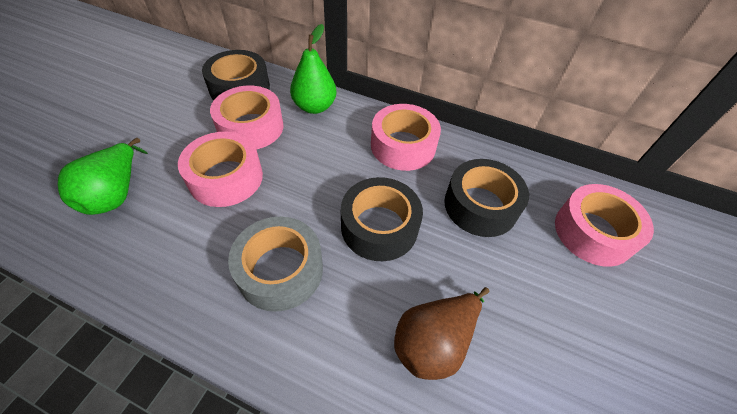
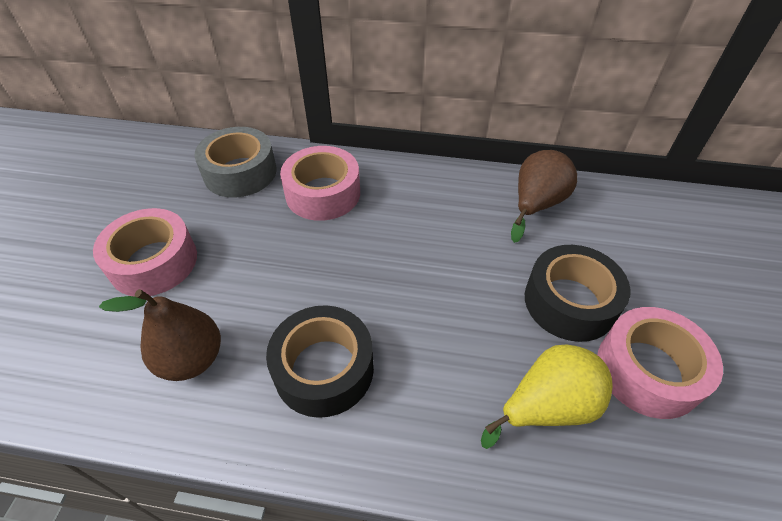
black tape: [202,50,270,100] [341,177,423,261] [444,159,529,237] = 3 -> [266,305,374,418] [525,245,631,342] = 2
brown pear: [394,287,489,380] = 1 -> [99,289,221,381] [511,150,577,243] = 2
green pear: [58,138,148,215] [290,24,337,114] = 2 -> none = 0
pink tape: [178,132,263,207] [210,86,284,149] [371,104,441,171] [555,184,654,267] = 4 -> [93,208,197,296] [280,146,360,221] [597,307,723,419] = 3
yellow pear: none = 0 -> [481,344,613,449] = 1

